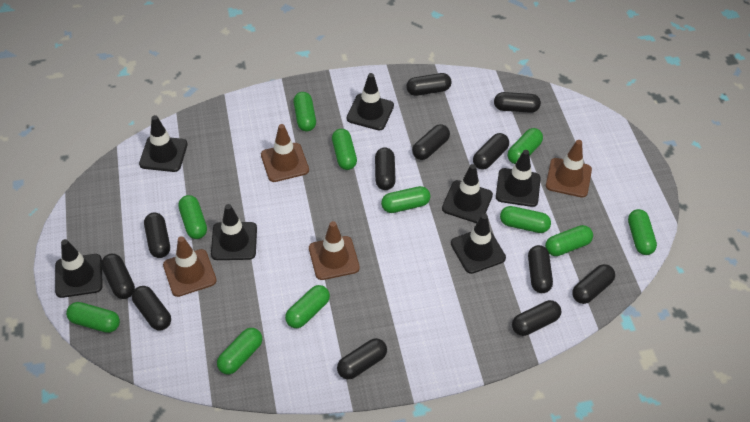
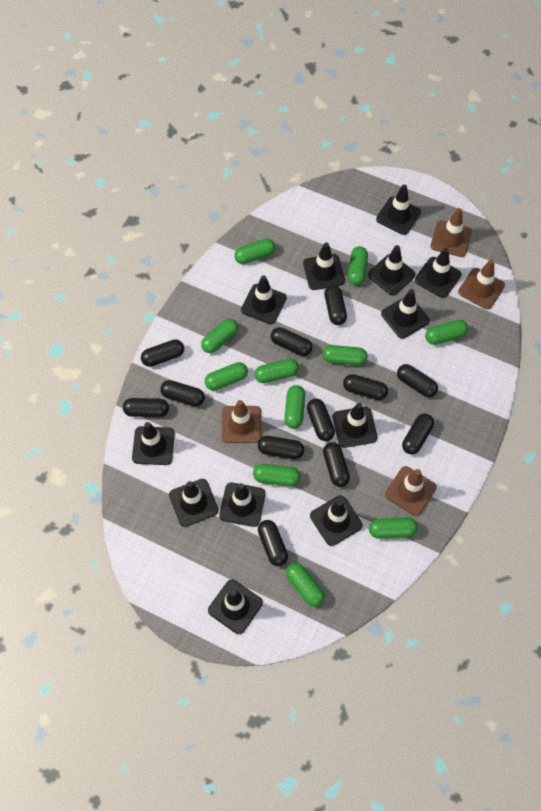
black traffic cone: [55,239,103,298] [139,115,188,172] [211,204,257,260] [346,73,394,130] [442,164,493,223] [451,214,506,274] [496,150,541,207] = 7 -> [132,422,175,465] [169,479,218,527] [208,579,263,634] [219,483,266,527] [241,275,287,324] [303,242,345,290] [310,495,363,546] [333,403,377,448] [368,245,416,295] [376,184,421,235] [381,289,430,339] [415,248,462,298] = 12

